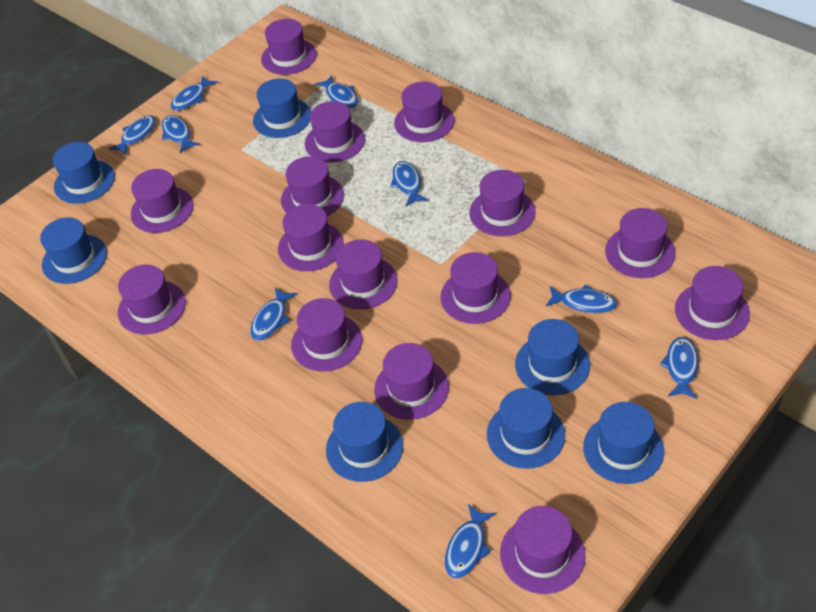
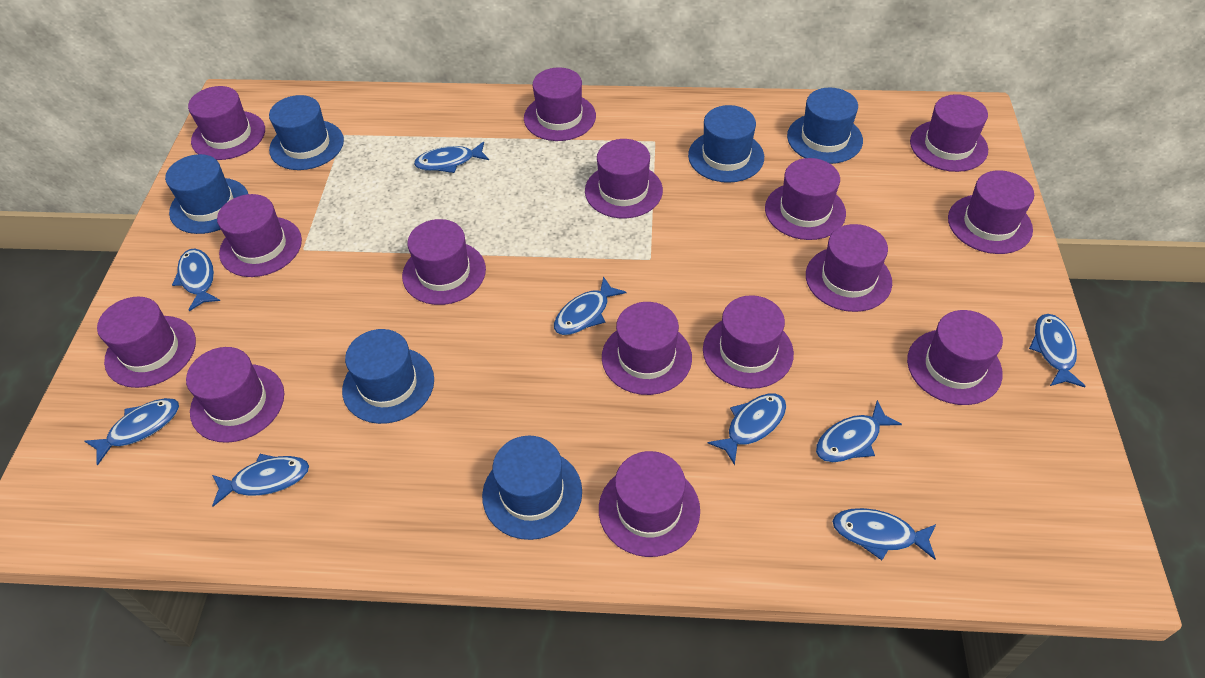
blue hat: [40,217,107,284] [53,142,115,204] [253,78,311,138] [326,402,403,482] [487,388,565,469] [515,319,590,395] [583,402,664,484] = 7 -> [165,154,248,234] [269,95,344,170] [342,329,434,424] [482,436,582,540] [688,105,764,183] [787,88,863,164] = 6

